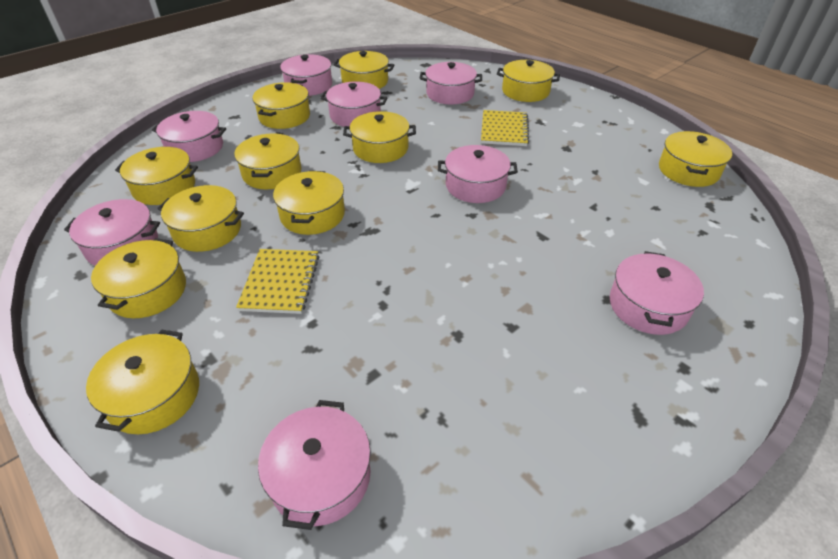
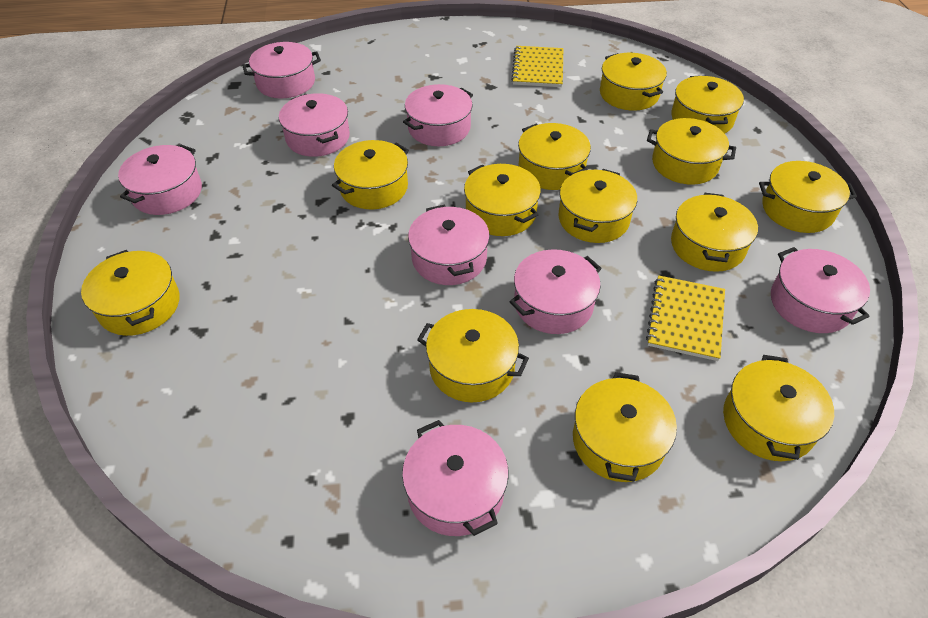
yellow pot: [86,330,199,434] [91,238,186,318] [115,147,198,205] [157,185,244,252] [234,133,301,189] [253,82,310,129] [273,171,345,235] [333,51,394,89] [343,111,416,163] [497,60,560,102] [659,131,732,187] = 11 -> [81,250,180,336] [332,140,409,209] [417,309,529,402] [464,164,541,236] [518,123,591,190] [558,169,637,243] [573,372,677,482] [600,53,667,111] [647,118,736,185] [671,76,744,133] [671,193,758,272] [723,355,834,461] [759,161,857,233] = 13

